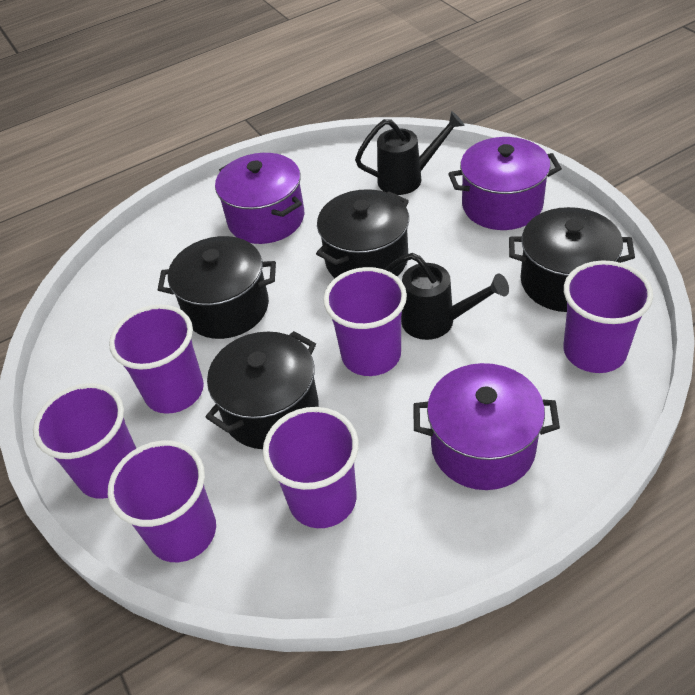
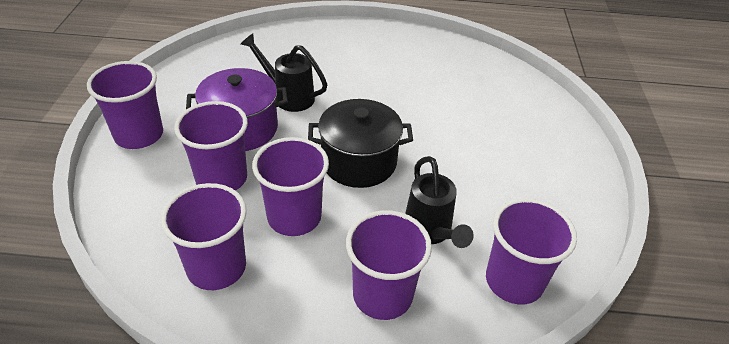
black pot: [158,236,276,339] [206,331,319,449] [316,189,409,278] [509,207,635,312] = 4 -> [308,99,413,188] = 1
purple pot: [215,153,304,244] [413,363,560,490] [448,137,562,230] = 3 -> [186,68,288,151] = 1

